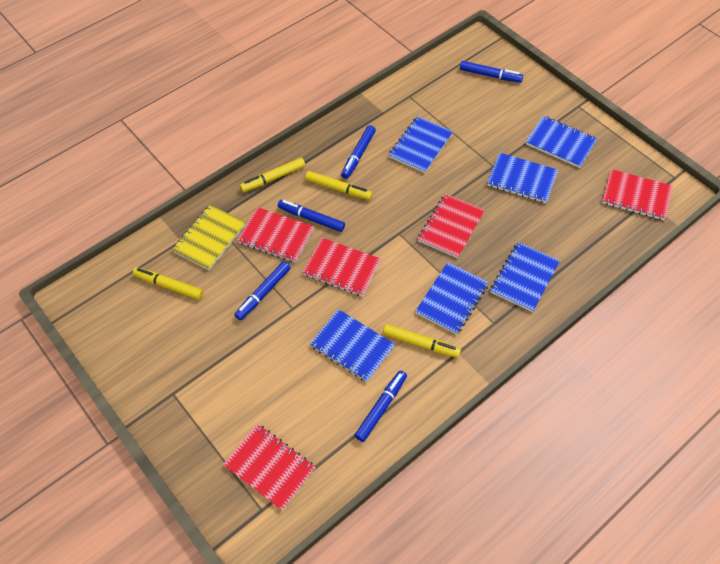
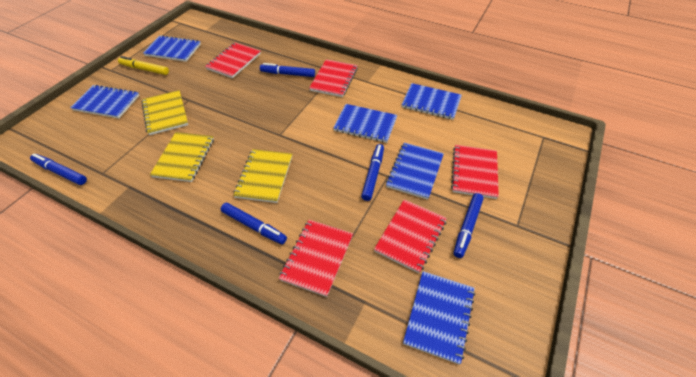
yellow marker: [133,267,203,300] [240,158,305,192] [305,171,373,200] [383,324,461,358] = 4 -> [118,56,169,75] = 1
yellow notebook: [172,205,246,270] = 1 -> [141,90,188,135] [150,132,214,182] [233,149,292,203] = 3

